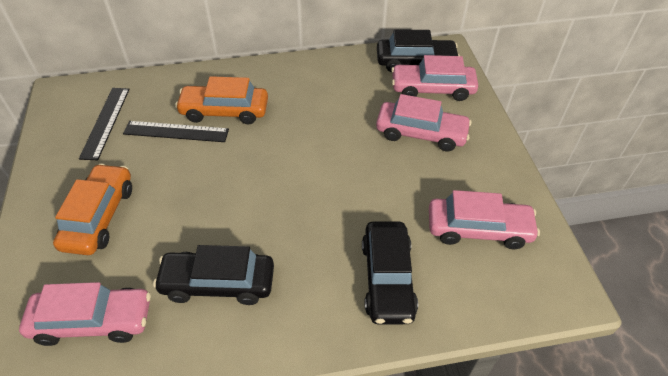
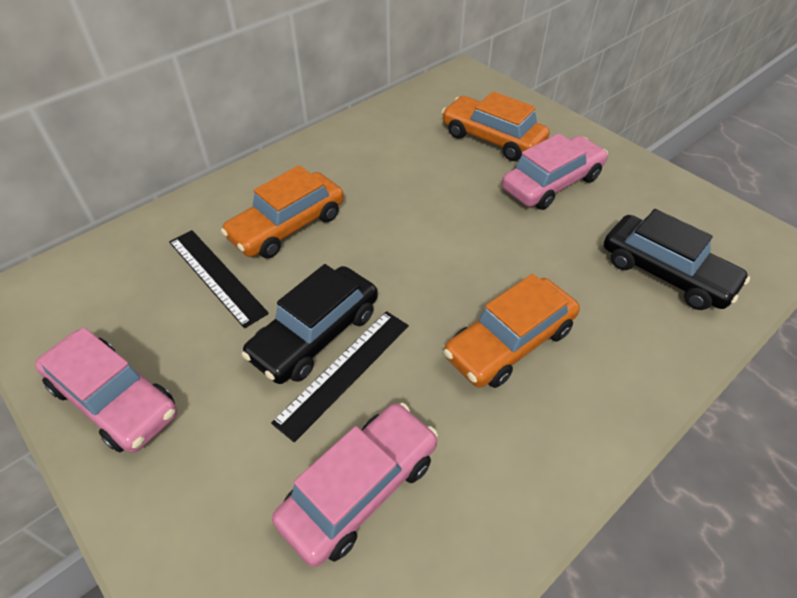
black car: [153,245,274,305] [362,221,418,324] [377,29,460,72] = 3 -> [241,264,378,384] [604,209,750,310] = 2
orange car: [53,164,132,255] [175,76,268,124] = 2 -> [221,165,344,258] [442,91,550,161] [443,274,580,388] = 3
pink car: [19,282,151,346] [376,94,472,152] [391,55,478,101] [429,190,540,249] = 4 -> [35,327,177,453] [272,403,438,567] [502,133,608,210] = 3

